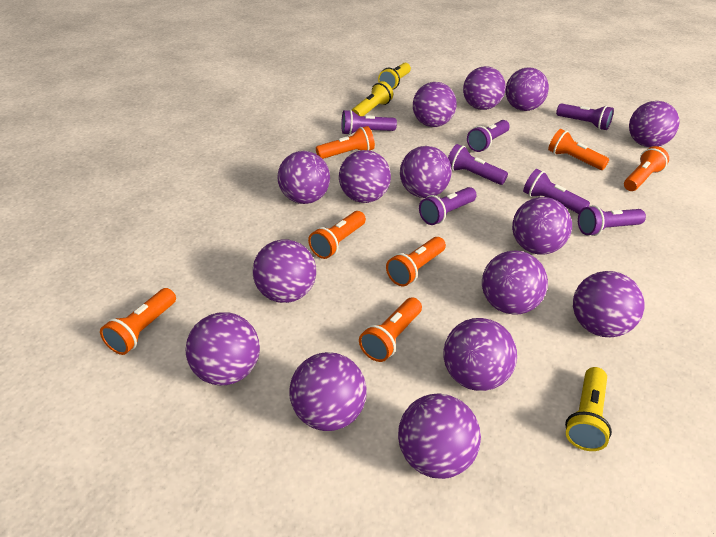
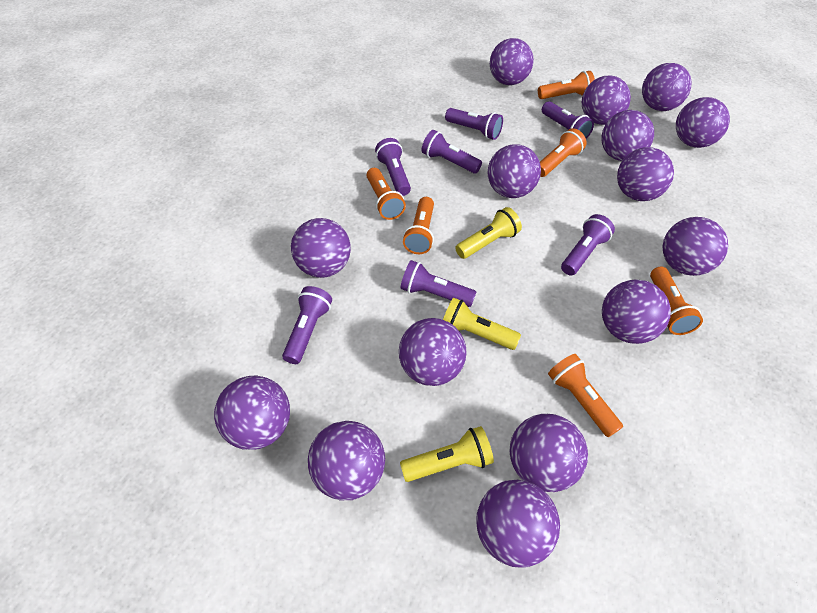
orange flashlight: [100,288,176,355] [308,211,366,259] [316,126,375,159] [359,297,422,362] [386,237,446,286] [548,129,609,170] [624,146,669,191] = 7 -> [366,168,406,220] [403,197,434,254] [538,71,595,99] [540,128,587,177] [548,354,623,437] [650,267,703,335] = 6

